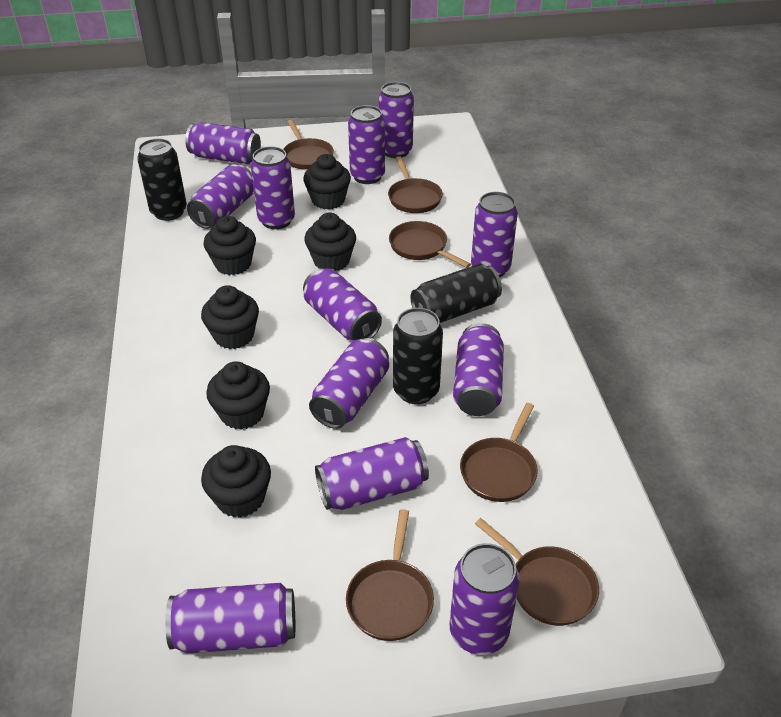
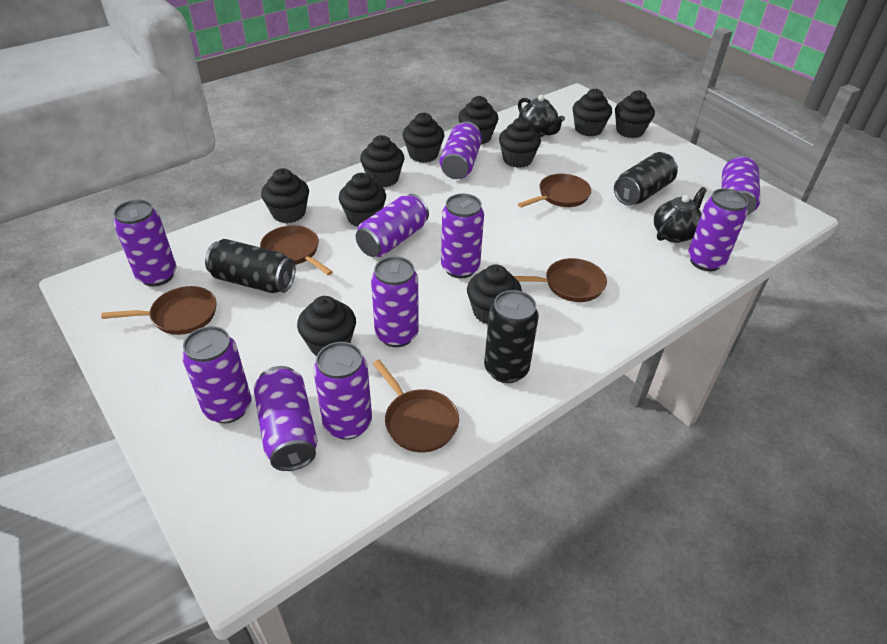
black cupcake: [201,285,259,349] [201,445,271,518] [204,216,256,275] [206,361,270,430] [303,154,351,210] [304,213,356,271] = 6 -> [261,168,309,223] [297,296,356,356] [339,173,386,227] [360,135,404,187] [403,112,444,163] [458,96,498,144] [467,264,522,325] [499,117,541,168] [573,88,612,136] [615,90,655,138] = 10
black teapot: none = 0 -> [518,95,565,137] [654,187,707,243] = 2
brown pan: [283,120,334,170] [346,509,434,641] [388,156,443,213] [389,221,471,268] [460,403,538,502] [475,518,599,626] = 6 -> [101,286,217,335] [260,225,333,276] [373,360,459,452] [513,258,607,302] [518,174,591,208] = 5
purple can: [165,583,295,653] [185,122,261,164] [187,164,254,229] [251,146,295,229] [303,268,382,341] [309,338,389,429] [315,437,429,510] [348,105,385,184] [379,82,414,158] [450,543,520,655] [453,323,504,416] [471,192,518,277] = 12 -> [114,200,176,286] [182,326,251,423] [254,366,318,471] [313,342,372,440] [356,194,429,257] [371,256,419,347] [439,121,482,179] [441,194,484,278] [688,188,748,271] [722,155,761,215] = 10

